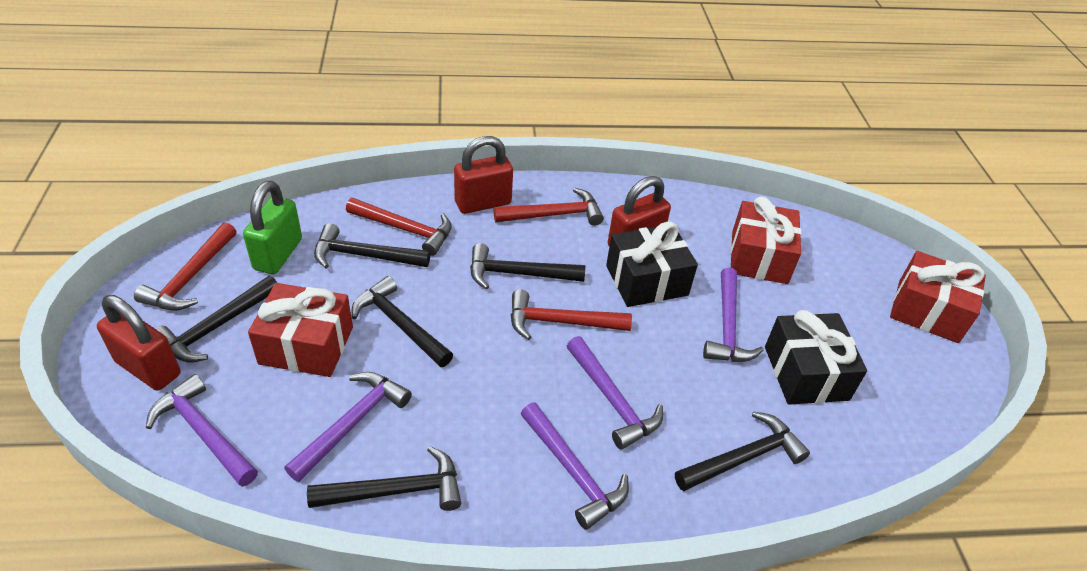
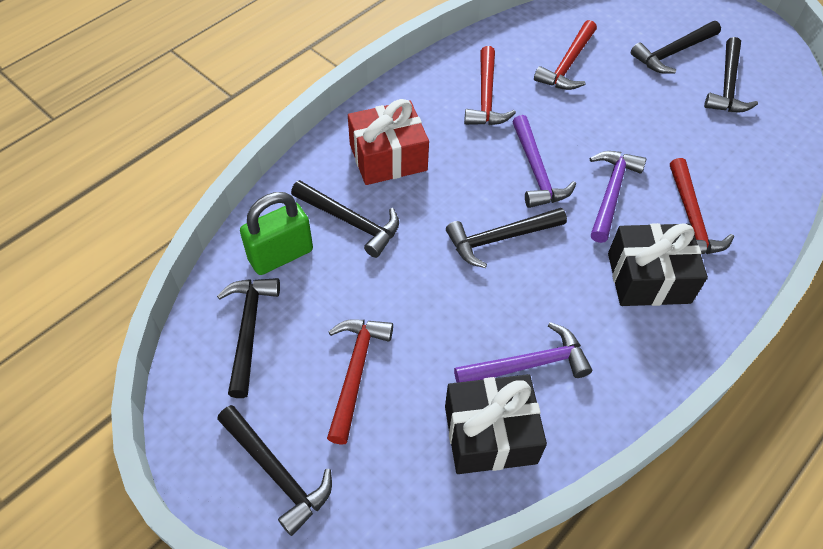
purple hammer: [146,374,258,487] [284,372,412,482] [521,402,629,530] [567,336,663,450] [703,267,764,362] = 5 -> [454,322,592,383] [512,115,576,208] [590,151,646,243] = 3
red gift: [248,283,353,377] [731,196,801,284] [890,251,986,343] = 3 -> [348,99,429,185] = 1
red padlock: [97,295,181,391] [454,136,513,214] [608,176,671,247] = 3 -> none = 0

